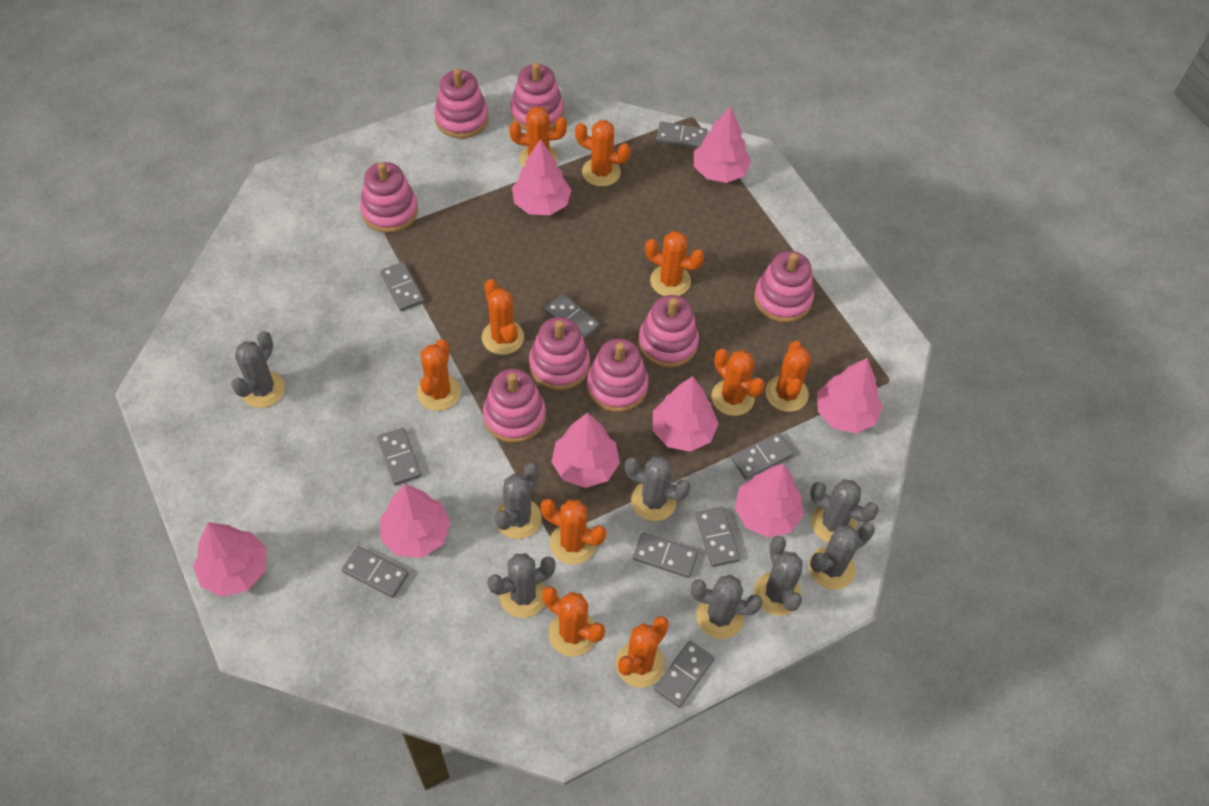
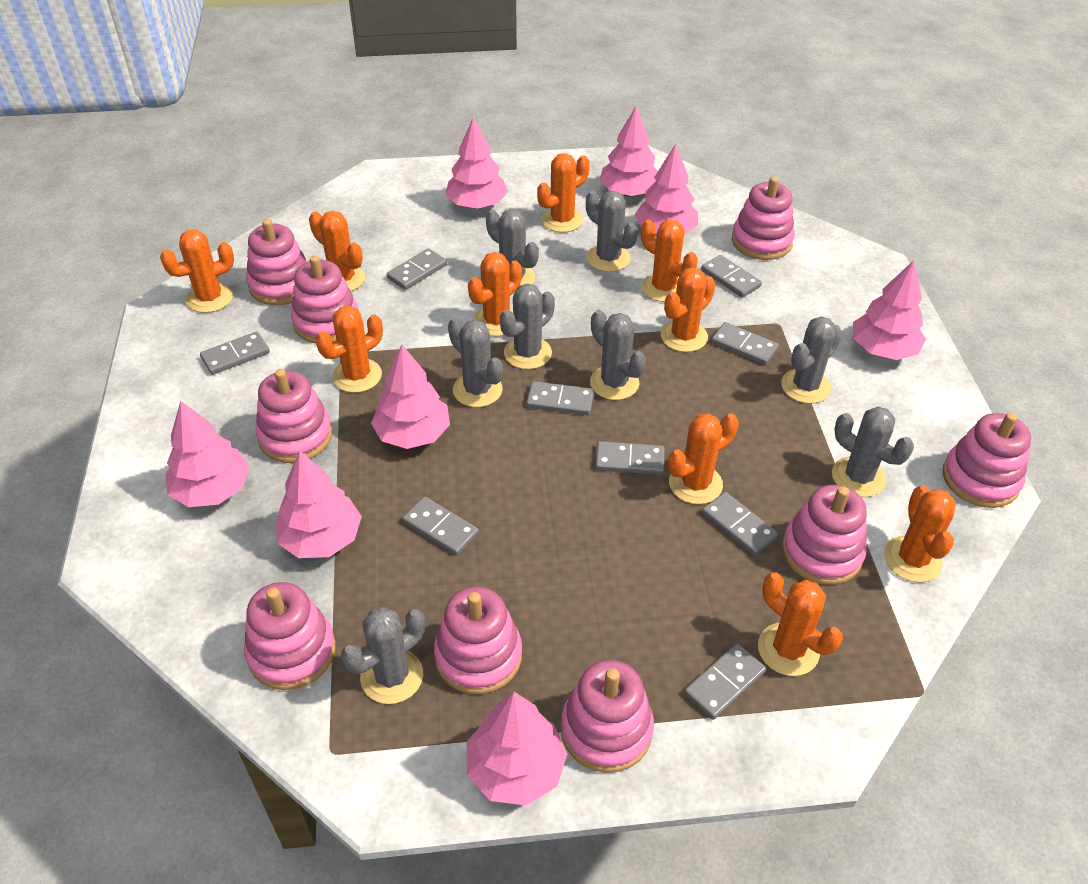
pink stacking toy: [360,162,418,233] [434,69,488,139] [483,368,546,443] [510,63,564,131] [529,317,590,390] [587,338,649,412] [639,295,699,368] [754,251,814,323] = 8 -> [244,582,336,690] [246,219,307,305] [256,369,333,463] [291,255,358,343] [434,586,522,694] [561,660,654,773] [732,176,795,260] [782,485,867,585] [942,413,1031,508] = 9

